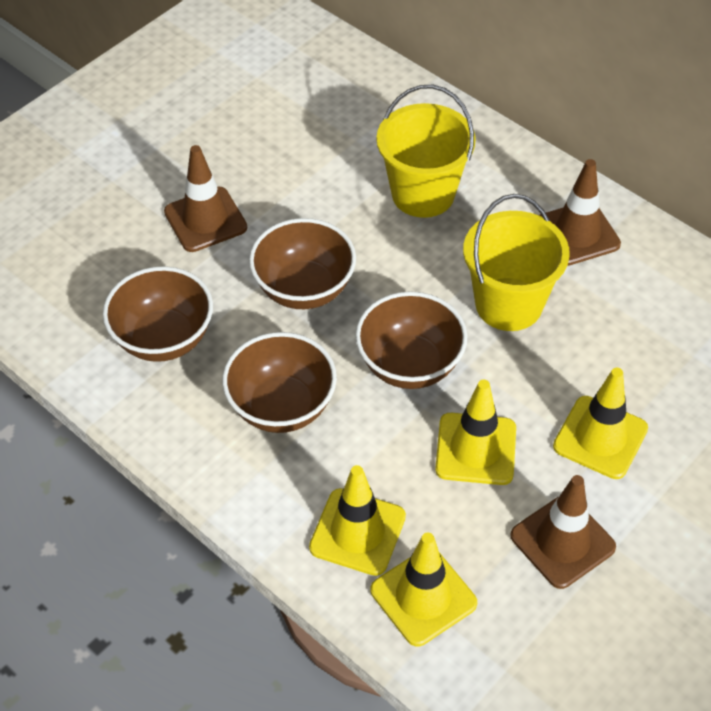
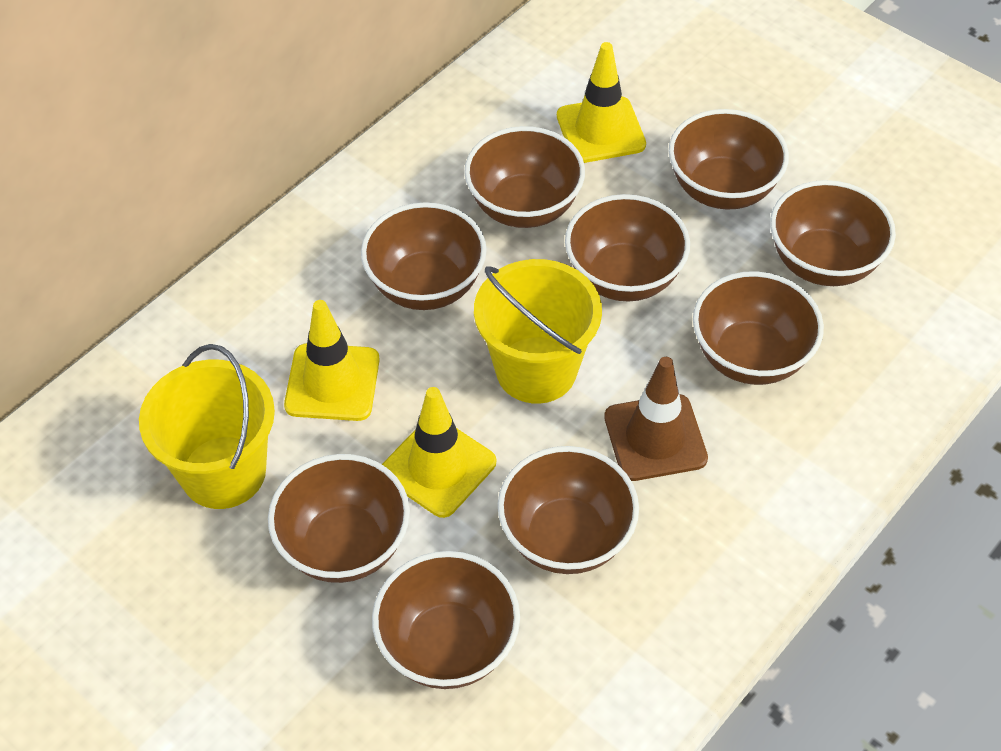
brown bowl: [103,266,213,362] [222,332,337,433] [249,218,356,309] [355,291,468,389] = 4 -> [268,454,410,583] [361,202,487,310] [372,551,520,689] [464,126,585,228] [498,446,639,574] [565,194,690,302] [669,109,789,210] [693,271,824,385] [770,180,896,286] = 9
brown traffic cone: [164,145,247,252] [510,475,616,589] [539,159,621,266] = 3 -> [604,357,708,481] = 1
yellow traffic cone: [309,465,406,576] [370,533,477,646] [435,380,516,485] [553,368,648,479] = 4 -> [284,300,380,421] [382,387,496,518] [557,42,646,163] = 3

